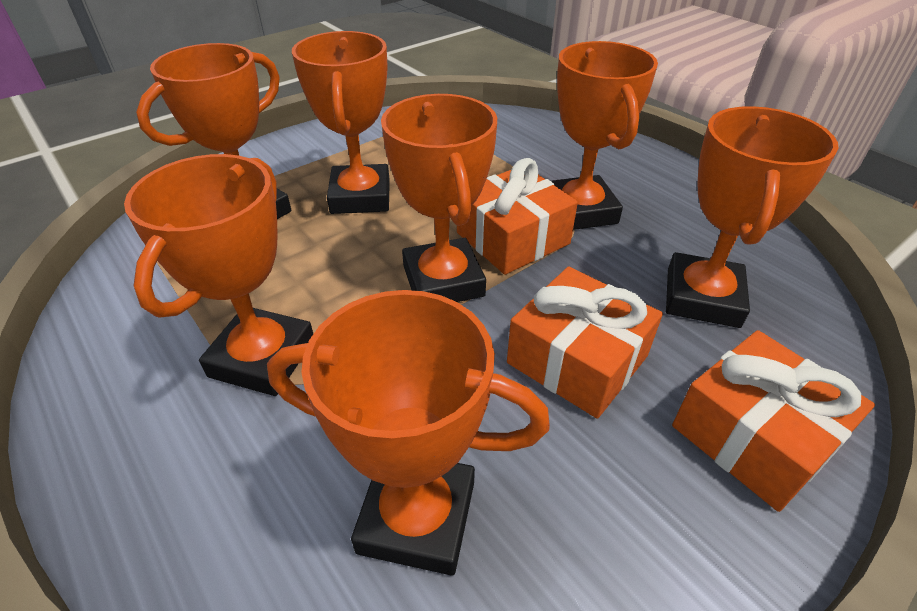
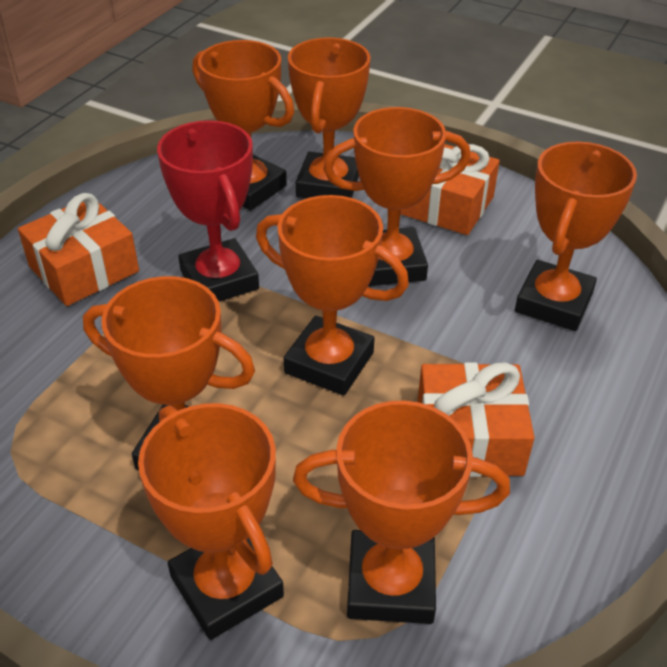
orange trophy: [124,154,313,396] [136,43,291,219] [267,290,550,576] [292,31,390,214] [381,94,497,302] [551,41,658,230] [666,106,839,328] = 7 -> [83,276,255,470] [138,403,284,640] [193,40,294,211] [256,195,409,396] [288,37,370,198] [293,401,510,624] [323,107,471,286] [515,142,637,331] = 8
red trophy: none = 0 -> [157,120,259,301] = 1

